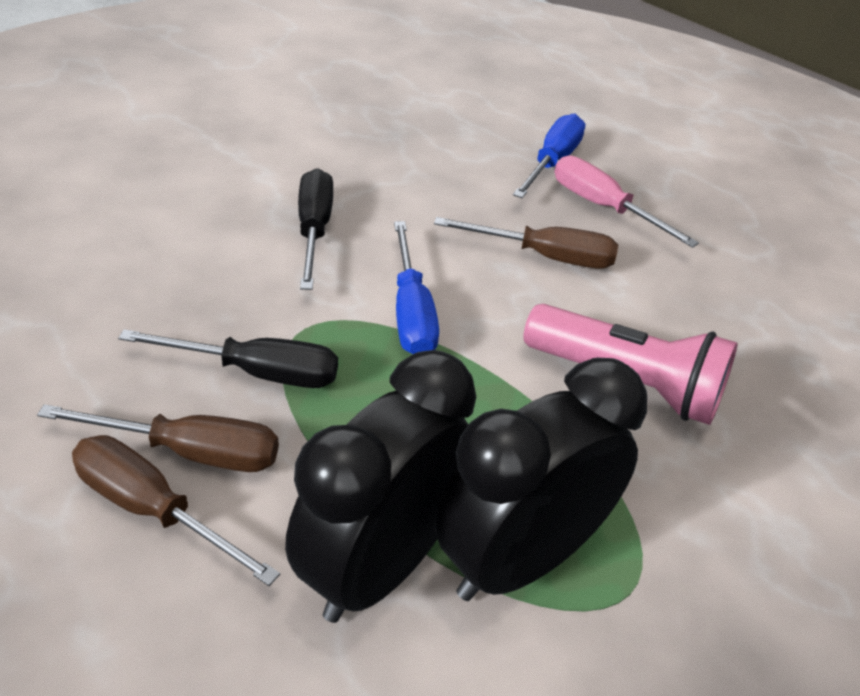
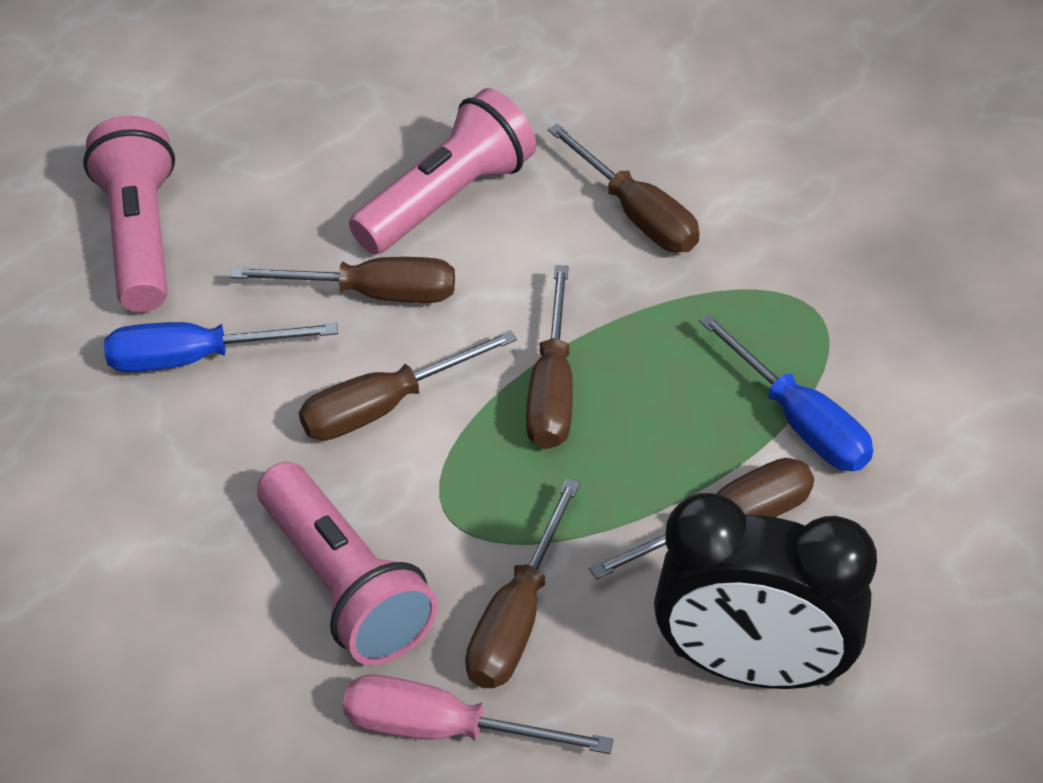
black clock: [285,350,476,623] [435,357,647,601] = 2 -> [654,493,877,689] = 1
black screwdriver: [118,329,338,388] [298,168,333,290] = 2 -> none = 0
brown screwdriver: [37,404,279,472] [72,435,280,586] [434,217,618,269] = 3 -> [230,257,455,303] [299,330,517,440] [465,478,581,688] [526,265,573,449] [548,124,700,253] [589,458,814,579] = 6
pink flashlight: [524,304,738,425] = 1 -> [83,115,175,312] [257,462,438,665] [349,88,536,254] = 3

